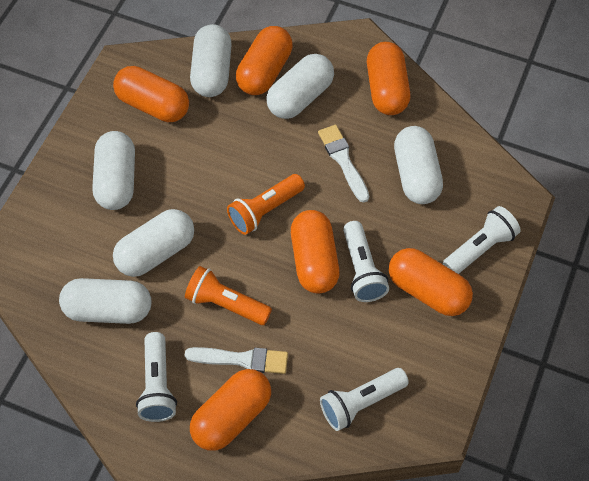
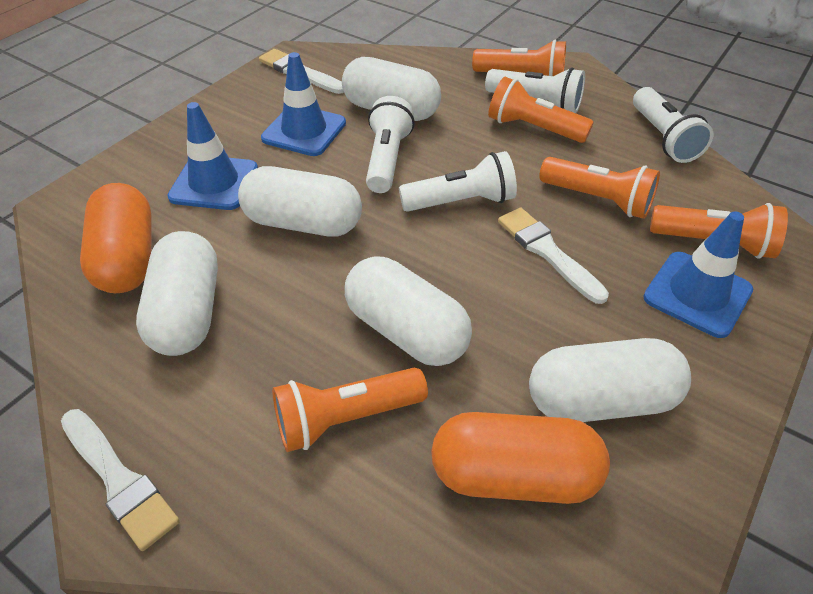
blue traffic cone: none = 0 -> [167,102,258,210] [261,52,346,156] [643,212,753,338] = 3
orange capsule: [113,66,189,122] [190,369,271,451] [236,26,293,95] [291,210,340,293] [367,42,410,115] [389,248,473,316] = 6 -> [80,183,152,293] [431,412,610,504] = 2
orange flashlight: [185,266,272,325] [227,174,305,235] = 2 -> [272,368,428,452] [472,40,566,76] [488,77,594,143] [539,157,660,219] [650,203,788,259] = 5
white brush: [185,347,288,374] [318,125,369,202] = 2 -> [61,409,180,551] [259,49,344,94] [498,208,609,304] = 3
white capsule: [59,278,151,324] [92,131,135,210] [113,209,194,277] [190,24,232,97] [266,54,334,119] [394,126,443,204] = 6 -> [136,231,218,356] [238,166,362,237] [342,57,441,121] [345,256,472,366] [529,338,691,422] = 5

